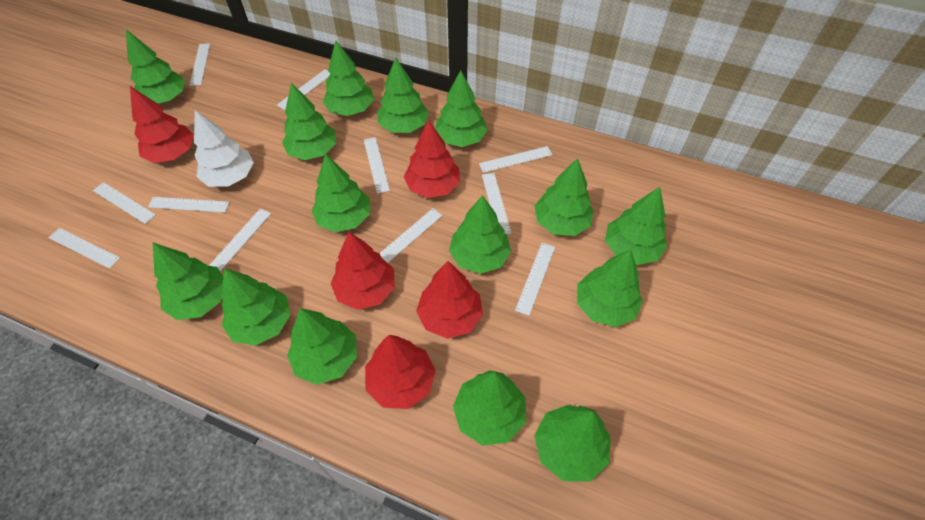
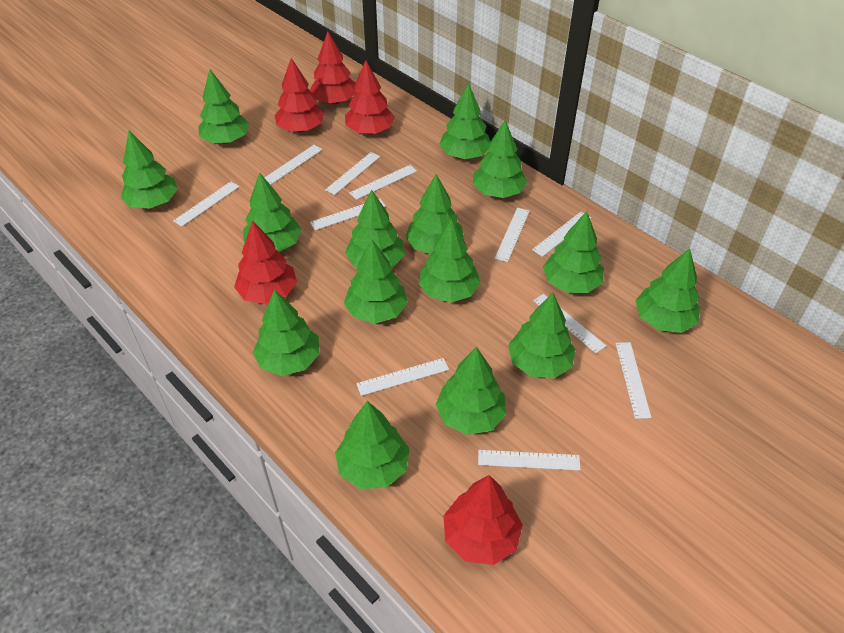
white tree: [194,110,254,187] = 1 -> none = 0

